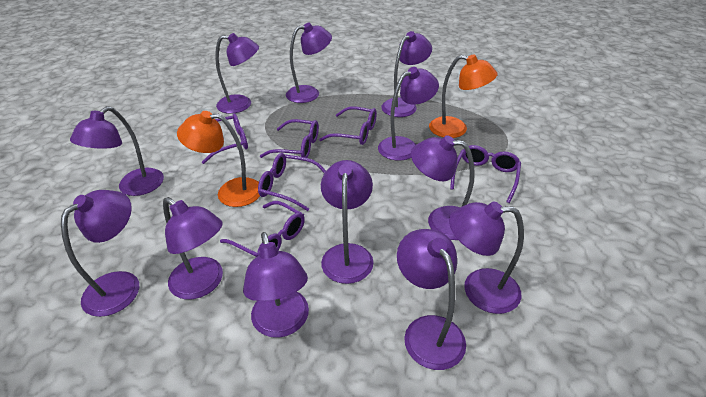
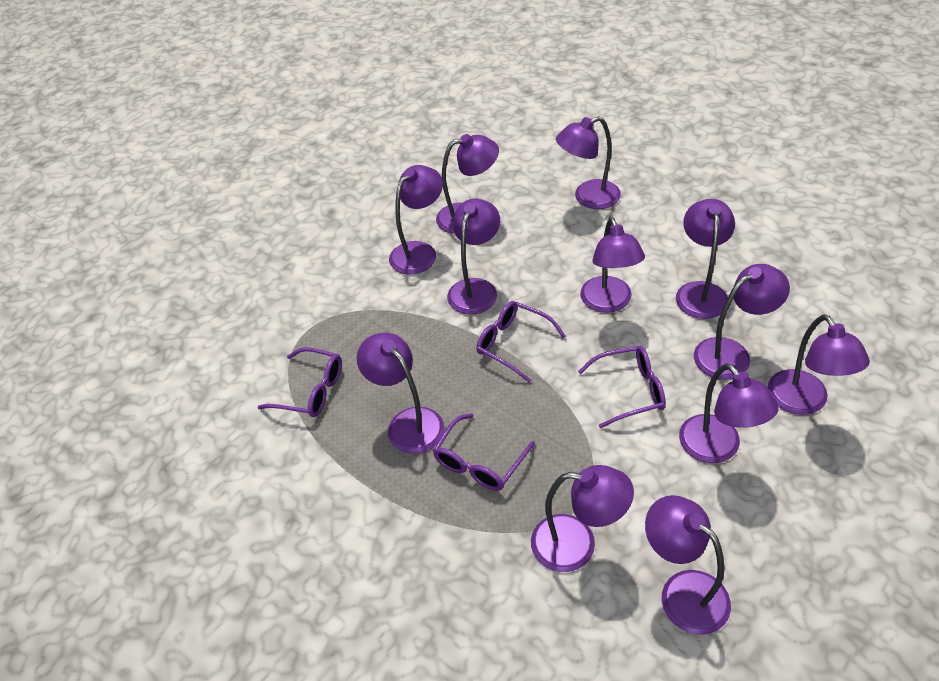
orange lamp: [177,111,260,207] [429,54,498,138] = 2 -> none = 0
purple glasses: [202,113,248,164] [220,201,305,257] [258,153,326,211] [260,119,319,158] [319,107,377,145] [450,145,521,203] = 6 -> [258,347,342,417] [433,413,535,491] [476,301,566,383] [578,346,666,428] = 4

